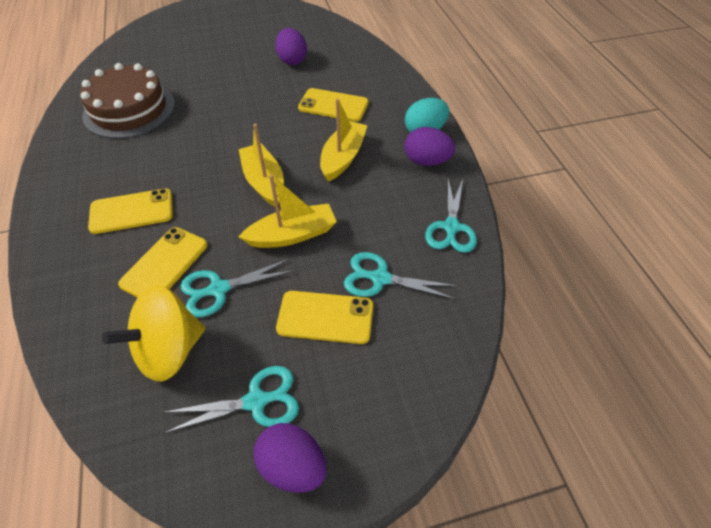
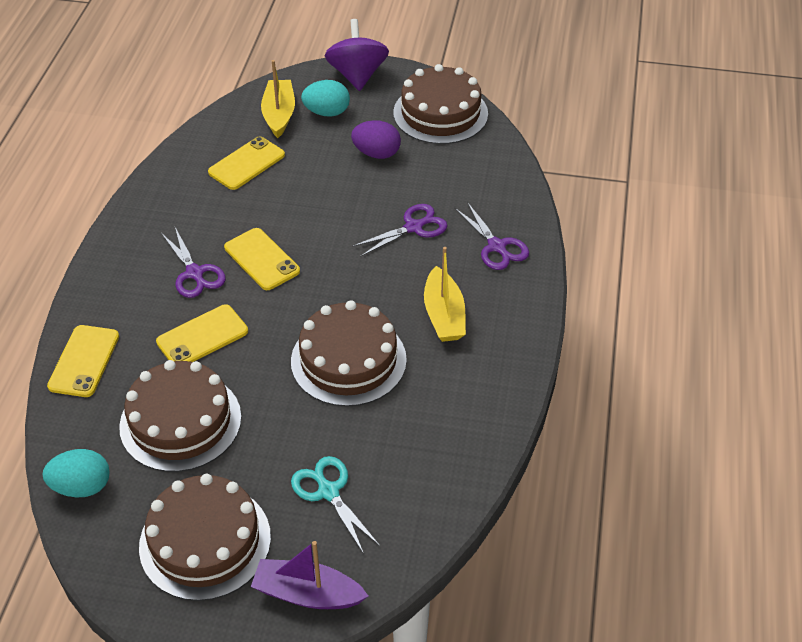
brown cake: [80,63,175,139] = 1 -> [119,360,241,472] [139,474,271,601] [291,300,407,407] [393,64,488,144] = 4
purple boat: none = 0 -> [251,541,368,609] = 1
purple egg: [254,423,327,492] [275,28,307,65] [404,127,455,166] = 3 -> [351,120,401,159] = 1
purple scissors: none = 0 -> [161,227,226,298] [352,204,448,257] [454,202,529,270] = 3
purple spinning top: none = 0 -> [325,19,389,91] = 1
turquoise egg: [405,98,449,133] = 1 -> [43,449,110,498] [301,80,350,117] = 2
turquoise scissors: [163,366,299,433] [180,259,295,317] [344,252,458,300] [425,178,477,253] = 4 -> [291,456,380,554] = 1
yellow boat: [239,124,284,207] [239,174,337,248] [320,98,368,182] = 3 -> [261,60,295,138] [424,247,466,342] = 2
yellow spinning top: [102,285,205,382] = 1 -> none = 0

